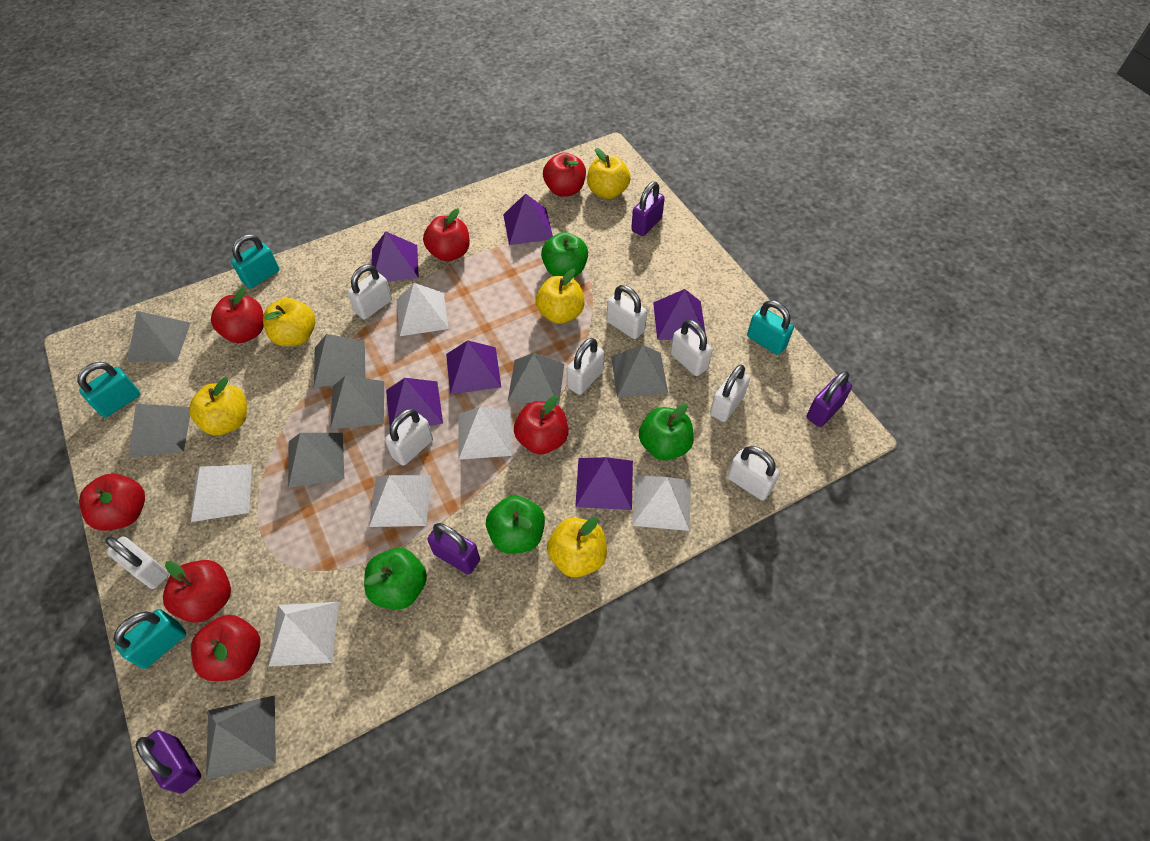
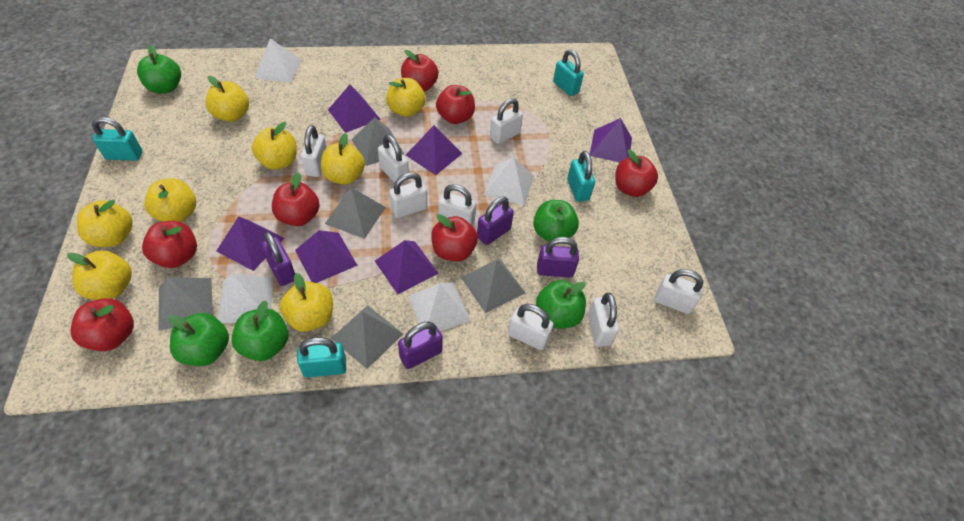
green apple: [364,548,427,610] [486,496,545,554] [541,232,588,277] [639,403,694,460] = 4 -> [137,44,181,94] [168,313,229,366] [231,301,289,361] [533,200,579,242] [536,280,586,329] = 5
grey pyramid: [128,311,190,361] [128,404,190,457] [206,695,276,780] [288,433,344,488] [314,334,365,388] [330,376,384,429] [507,353,564,406] [611,345,668,398] = 8 -> [158,277,213,331] [325,187,386,239] [331,305,403,369] [352,117,404,166] [461,259,525,313] = 5
white pyramid: [191,464,252,522] [268,602,339,667] [369,475,431,527] [397,283,449,336] [458,407,513,460] [632,475,691,531] = 6 -> [218,274,273,324] [254,38,301,83] [408,282,471,331] [484,157,534,206] = 4
yellow apple: [189,378,247,435] [263,298,315,346] [535,269,585,324] [547,517,607,577] [587,148,631,199] = 5 -> [67,251,132,300] [77,200,133,247] [144,178,196,222] [205,76,249,122] [252,122,297,170] [280,273,333,332] [321,133,365,185] [386,78,426,117] = 8

